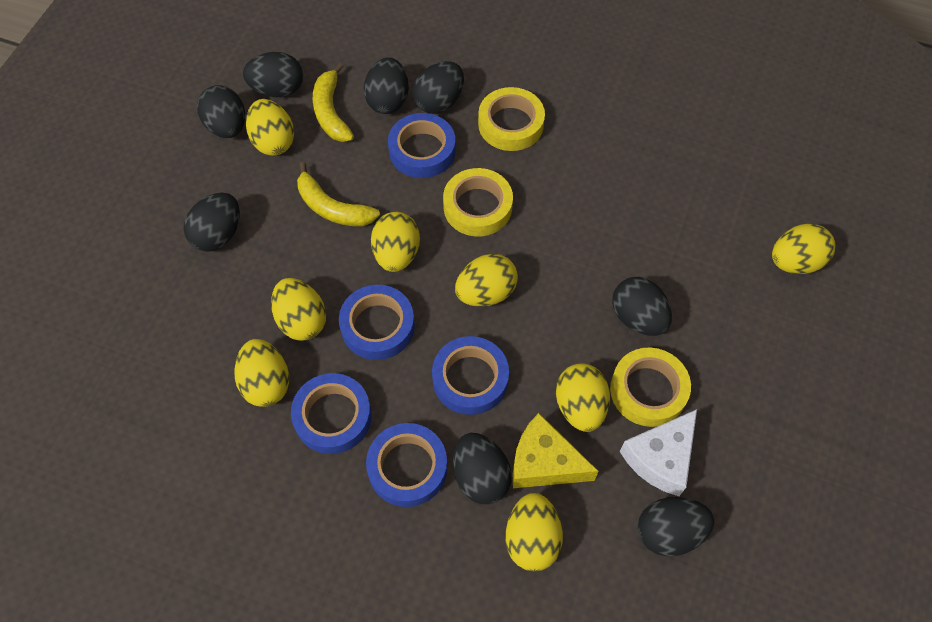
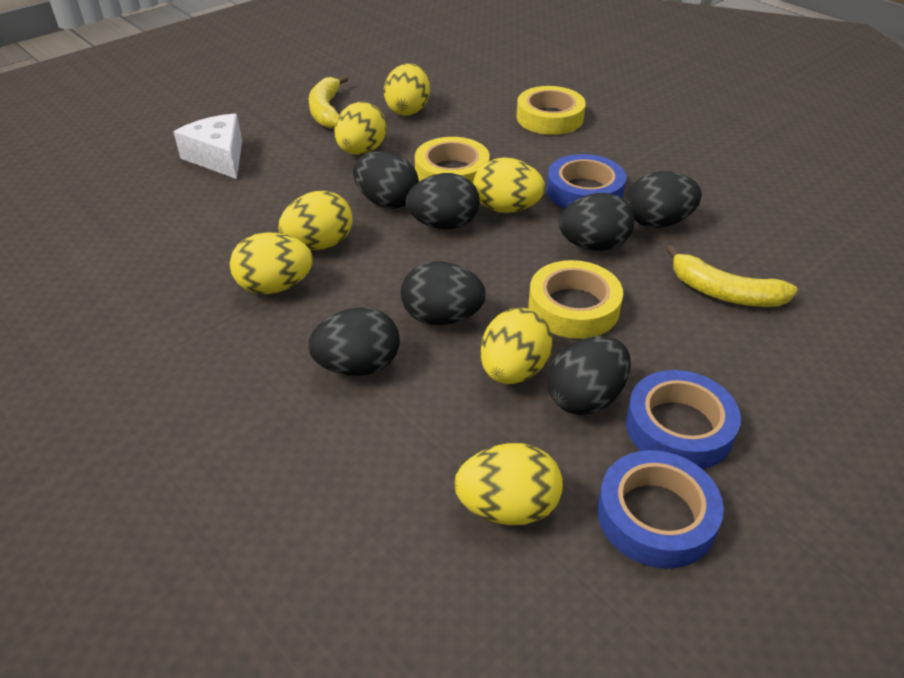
black egg: [183,193,240,252] [197,85,245,138] [243,52,303,97] [364,57,409,114] [413,61,464,114] [453,433,512,504] [612,277,672,336] [638,497,714,556] = 8 -> [308,307,400,376] [353,151,419,209] [401,261,486,325] [406,173,480,229] [547,336,631,415] [559,193,634,251] [626,171,702,228] = 7
blue tape: [291,373,372,454] [339,285,415,360] [366,423,447,507] [388,113,456,178] [432,336,509,415] = 5 -> [547,154,626,209] [597,450,724,569] [626,370,741,469] = 3
yellow cheese: [513,413,599,488] = 1 -> none = 0
yellow egg: [234,339,289,407] [246,99,294,156] [271,278,326,341] [371,212,420,272] [455,254,518,307] [506,493,563,571] [556,363,610,432] [772,224,835,274] = 8 -> [230,232,313,294] [278,191,352,250] [334,102,387,155] [384,63,430,116] [454,443,563,525] [473,157,545,213] [480,308,553,384] = 7

